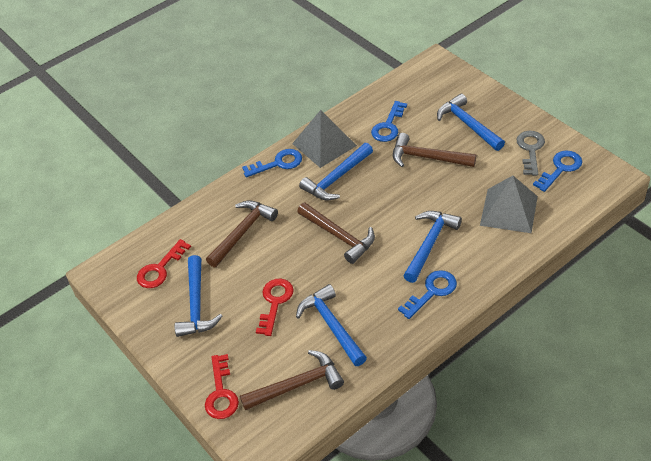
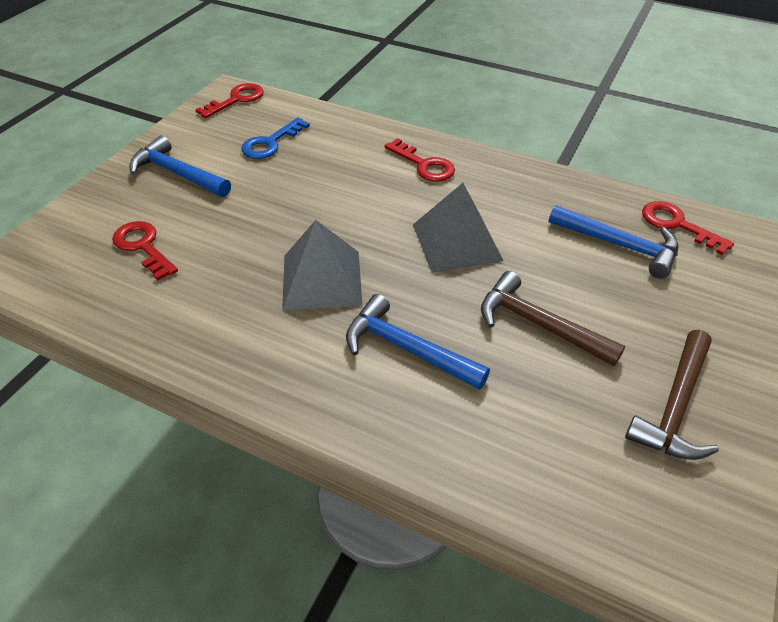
blue hammer: [174,255,223,337] [296,284,367,366] [299,143,373,200] [403,211,462,283] [437,94,505,151] = 5 -> [129,135,231,197] [346,294,490,390] [549,205,678,278] = 3
blue key: [242,149,302,177] [371,101,407,142] [398,270,457,319] [533,150,582,192] = 4 -> [241,117,310,159] = 1
brown hammer: [206,200,278,267] [240,350,344,410] [297,203,375,264] [393,133,476,167] = 4 -> [481,271,625,366] [625,330,719,460] = 2
grey key: [516,131,545,176] = 1 -> none = 0
red key: [137,239,191,288] [205,354,239,419] [256,278,294,336] = 3 -> [112,221,178,280] [195,83,264,118] [384,138,455,182] [642,201,734,255] = 4

